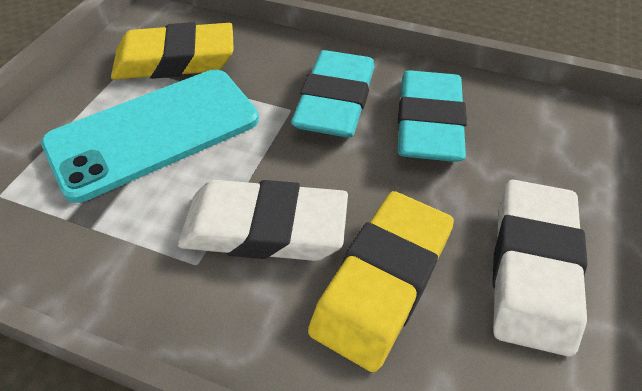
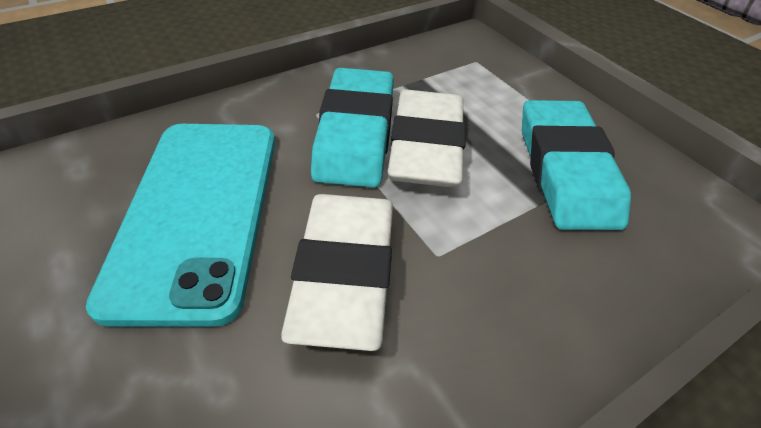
yellow eraser: [111,22,234,80] [308,191,454,372] = 2 -> none = 0

